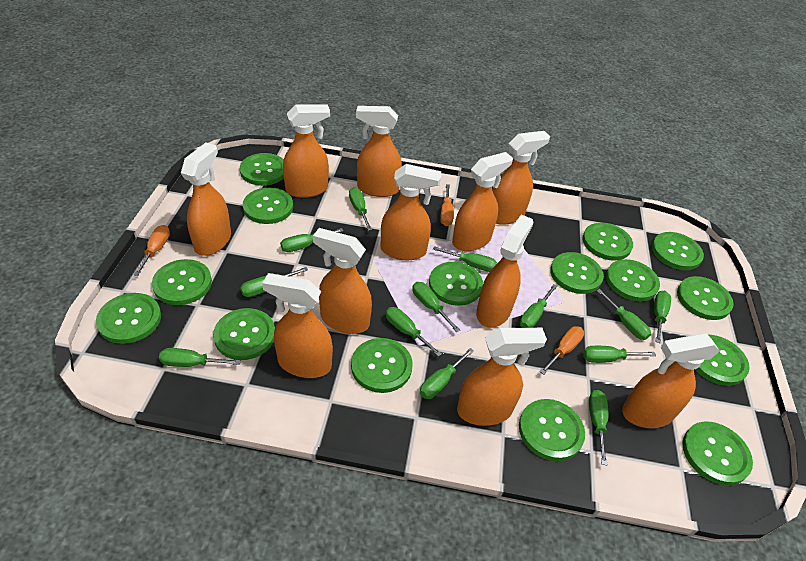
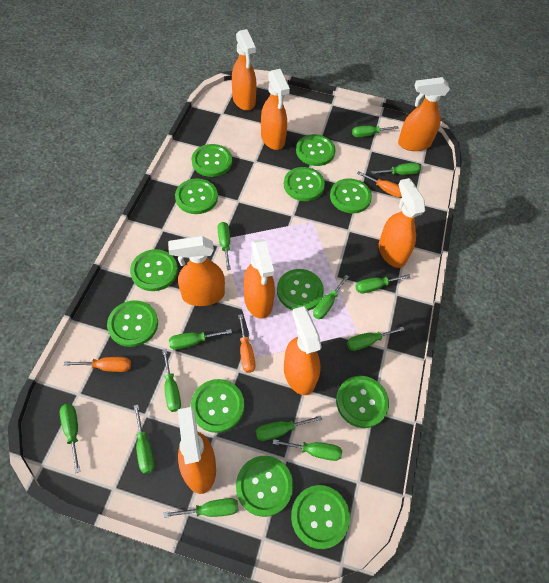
green button: [96,293,161,344] [152,259,212,305] [213,308,275,360] [240,153,284,186] [243,187,293,224] [351,338,413,393] [429,262,483,306] [519,399,585,461] [550,252,604,294] [583,223,633,261] [606,259,660,302] [652,232,704,270] [677,276,734,320] [682,421,753,486] [695,335,750,386] = 15 -> [107,300,158,347] [130,249,178,291] [175,178,218,214] [191,379,244,433] [192,144,232,177] [236,456,293,517] [277,269,324,311] [284,167,325,201] [291,485,350,549] [296,134,336,166] [330,178,372,213] [336,376,389,428] = 12
orange spray bottle: [181,143,231,256] [262,273,333,378] [283,104,330,198] [313,228,372,334] [356,106,402,197] [381,164,441,260] [452,152,513,251] [457,328,547,426] [476,214,534,328] [492,131,550,225] [622,333,720,428] = 11 -> [168,236,225,306] [178,407,216,494] [232,29,257,110] [244,239,275,319] [261,69,290,150] [284,306,321,395] [379,178,425,268] [398,77,450,151] = 8

